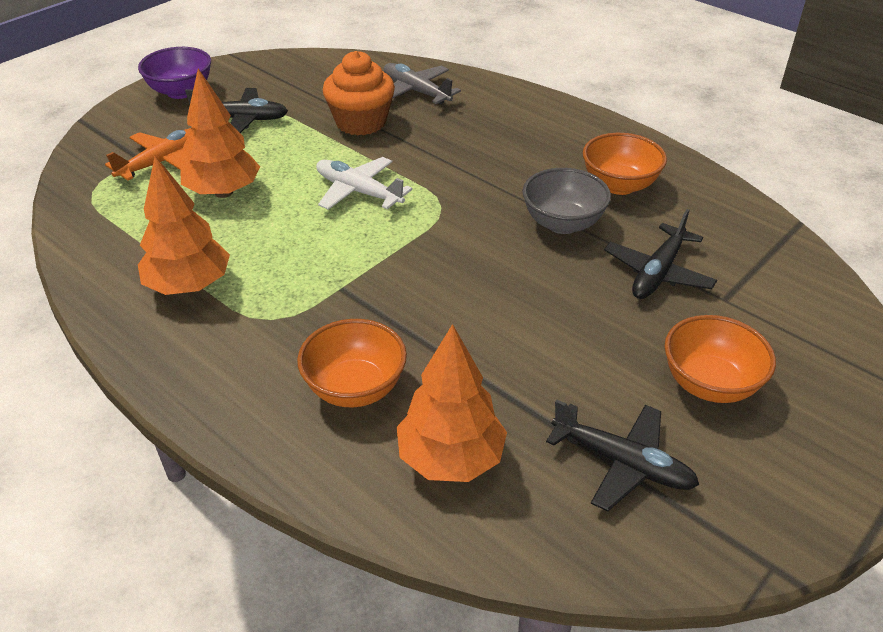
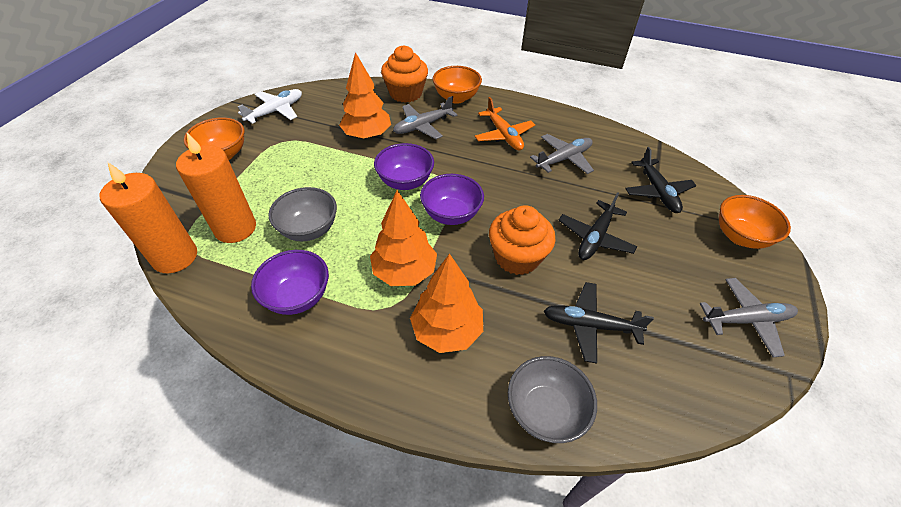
grey bowl: [522,168,611,234] = 1 -> [268,187,337,241] [508,356,597,443] = 2
grey plane: [384,63,461,104] = 1 -> [393,96,457,139] [530,134,594,174] [699,278,798,357] = 3
orange candle: none = 0 -> [100,162,197,273] [176,133,256,243] = 2
orange cupcake: [323,51,395,135] = 1 -> [381,45,428,103] [489,205,555,275] = 2
purple bowl: [138,47,211,99] = 1 -> [251,250,329,315] [374,143,434,190] [420,174,484,225] = 3

